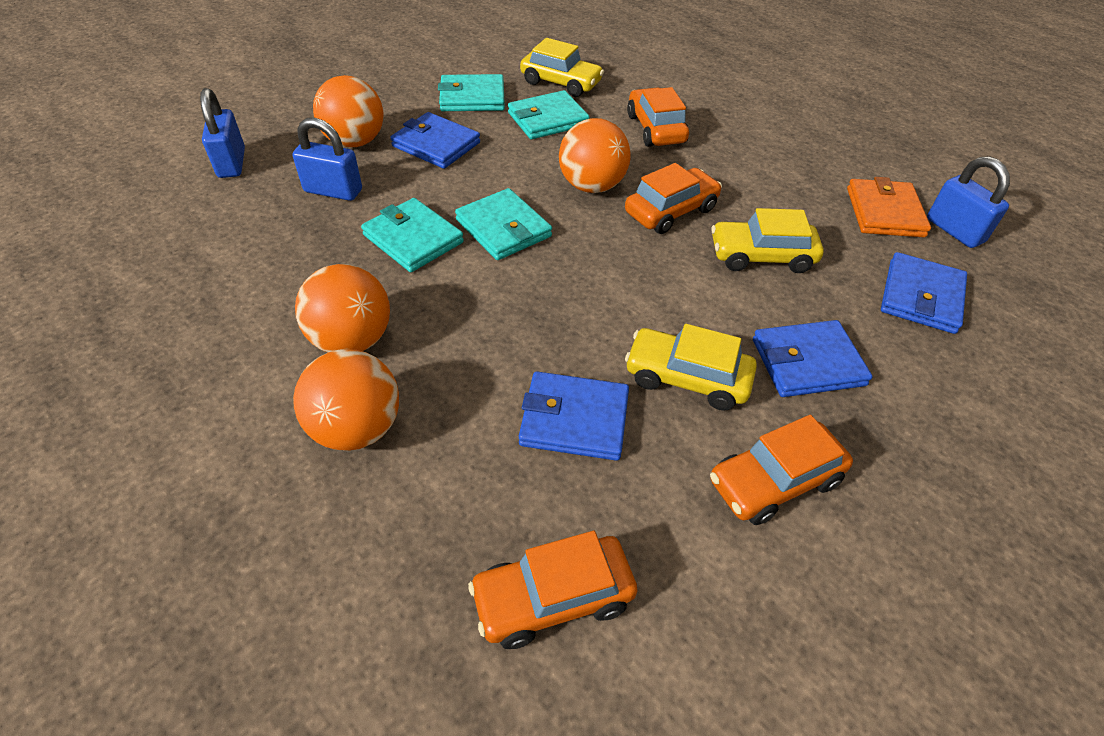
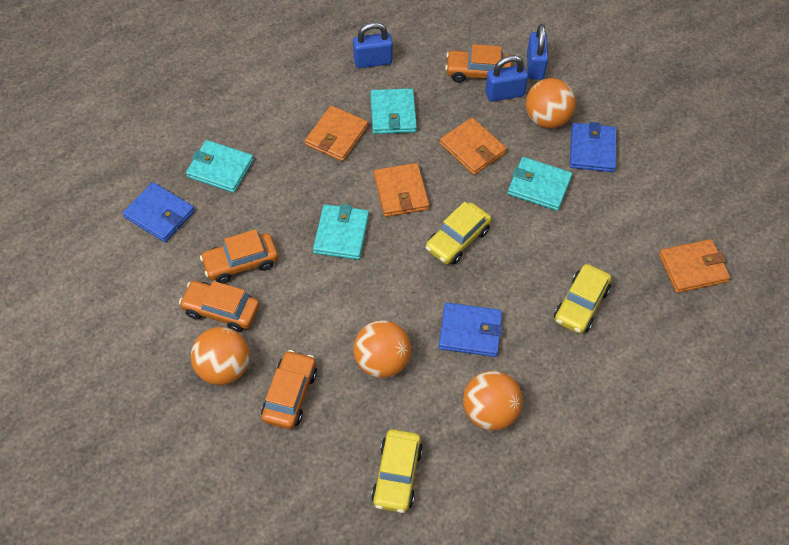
blue wallet: [391,112,480,169] [519,371,629,461] [753,320,873,397] [881,252,967,334] = 4 -> [123,182,195,242] [439,303,503,357] [570,122,617,172] = 3
orange wallet: [847,177,931,237] = 1 -> [305,106,368,161] [374,163,429,217] [440,118,507,175] [659,239,730,293] = 4

